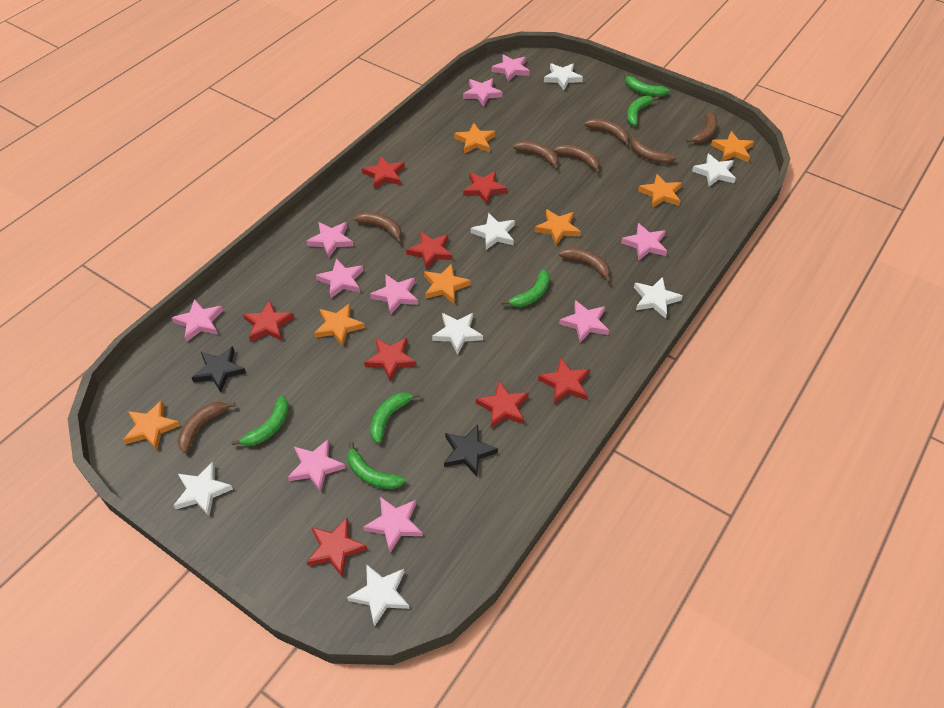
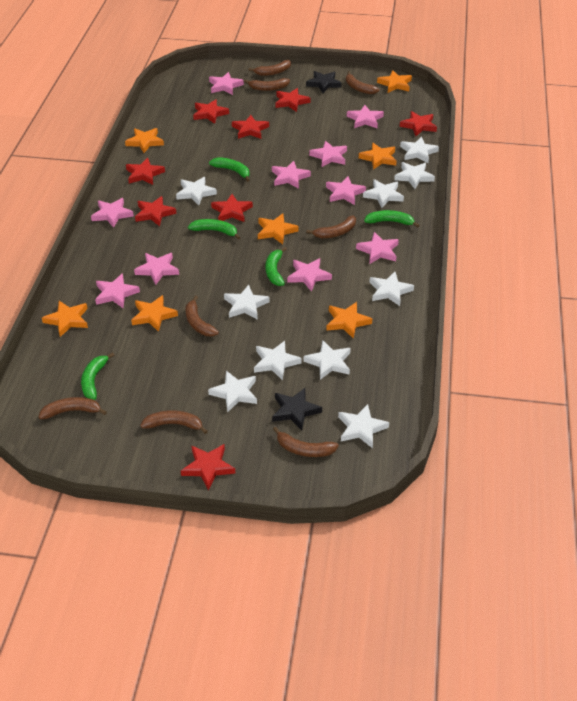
green banana: [231,396,289,446] [348,442,406,489] [370,392,420,443] [501,270,550,307] [624,73,670,97] [627,96,659,126] = 6 -> [81,352,114,400] [188,219,240,239] [209,157,250,182] [266,247,287,286] [364,210,419,228] = 5
white star: [173,462,233,516] [347,564,410,627] [432,313,483,355] [471,213,515,250] [544,63,583,90] [634,277,683,318] [692,154,736,187] = 7 -> [176,177,217,205] [208,371,257,413] [224,285,270,320] [254,341,302,380] [304,340,351,380] [338,404,389,448] [363,179,404,208] [369,272,414,306] [394,162,435,189] [400,137,439,163] = 10

